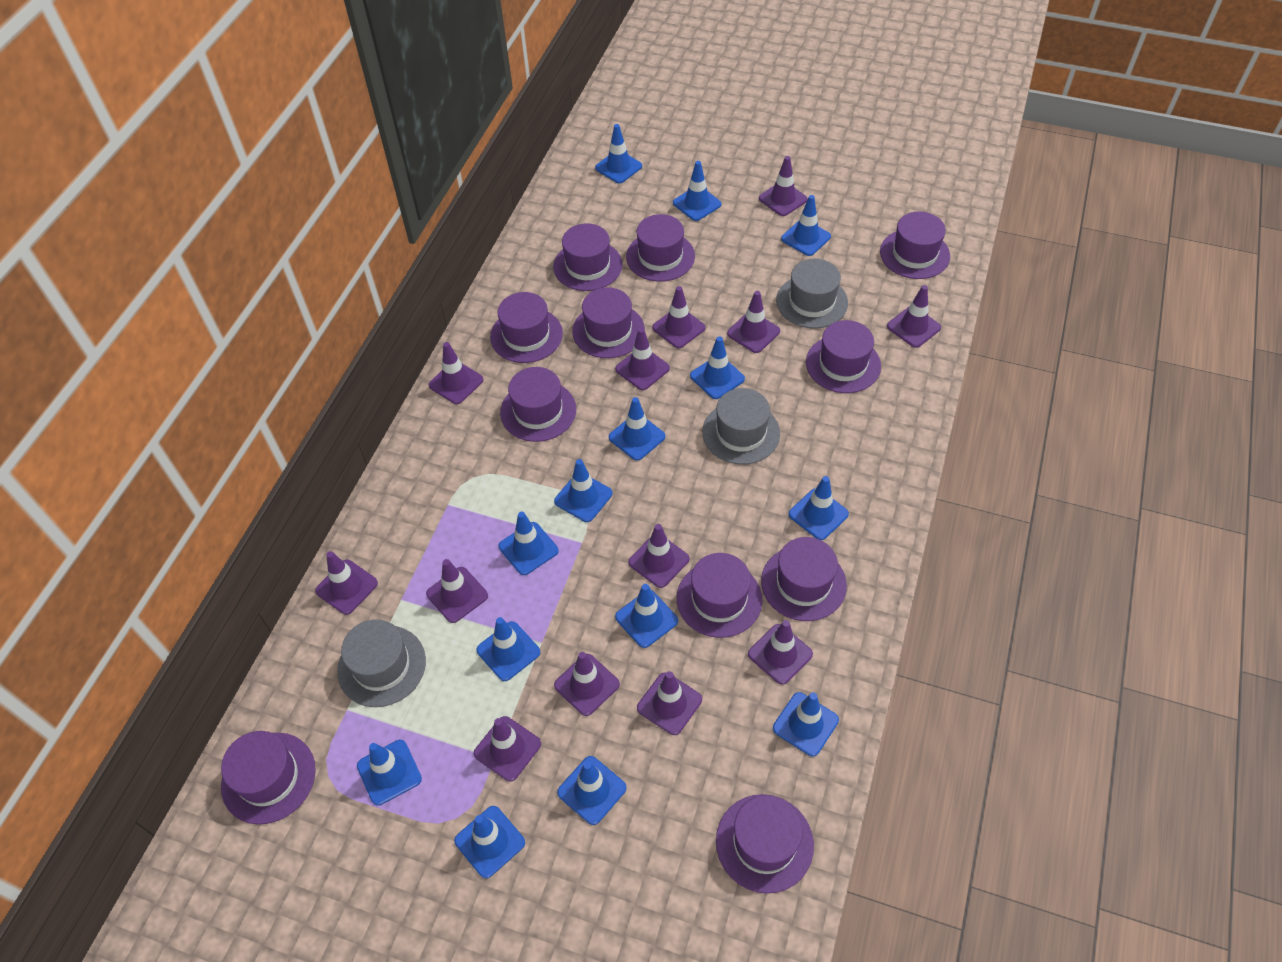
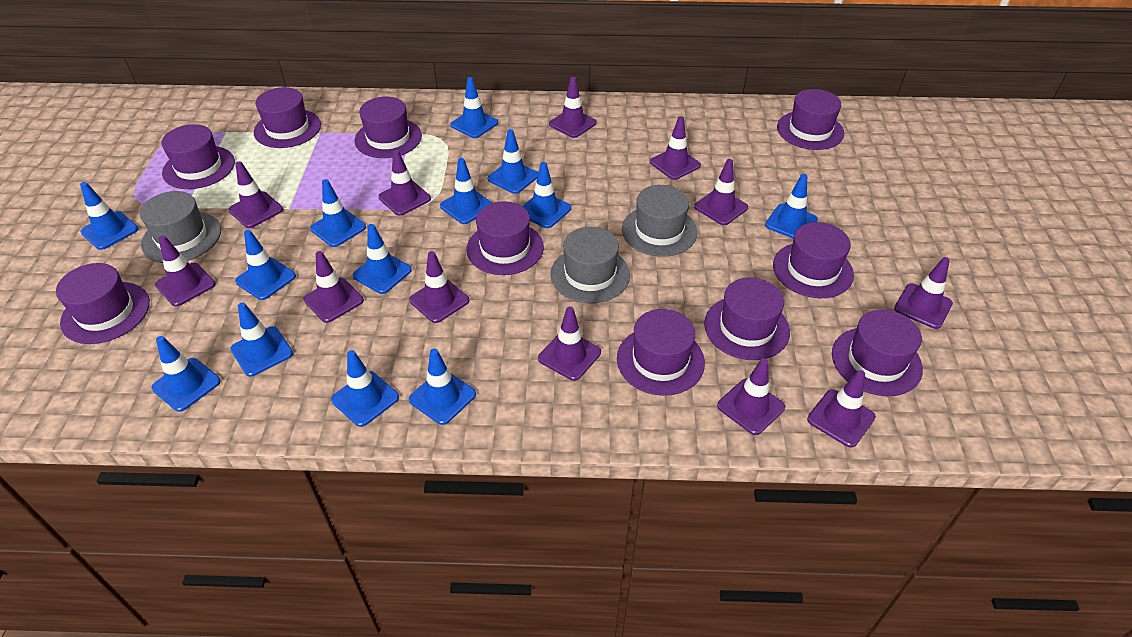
blue traffic cone: [357,740,422,806] [454,806,525,878] [476,617,540,681] [499,512,559,575] [554,459,612,522] [557,756,627,825] [595,124,642,183] [609,397,665,461] [615,584,678,648] [673,161,721,221] [690,336,745,399] [773,692,839,757] [781,195,831,256] [789,476,849,540] = 14 -> [80,182,138,250] [151,336,221,412] [230,302,293,377] [235,230,296,300] [310,179,366,247] [331,350,399,427] [353,224,412,294] [409,348,476,425] [440,158,492,224] [450,77,498,138] [488,129,538,194] [523,162,571,228] [765,174,818,239] = 13
purple hat: [221,731,316,824] [490,292,563,363] [500,367,576,442] [553,223,622,291] [572,287,645,358] [626,214,695,282] [677,553,762,638] [716,794,814,894] [761,537,847,621] [806,320,881,393] [880,212,950,279] = 11 -> [56,263,150,344] [161,124,235,189] [254,87,321,148] [354,96,422,158] [467,201,544,275] [617,309,705,396] [704,278,790,360] [773,222,854,298] [777,89,844,150] [832,310,923,396] = 10
purple traffic cone: [315,551,378,615] [426,559,488,623] [429,342,484,404] [474,716,541,782] [554,652,620,716] [615,328,670,390] [628,524,689,588] [637,671,702,735] [652,286,705,348] [727,291,780,353] [748,620,813,685] [759,156,808,216] [887,285,941,348] = 13 -> [155,236,216,306] [229,161,283,228] [303,251,364,323] [378,150,431,216] [409,251,469,323] [538,306,601,381] [549,77,597,138] [650,116,701,180] [694,159,748,225] [717,358,785,435] [807,370,876,448] [894,257,953,329] = 12

